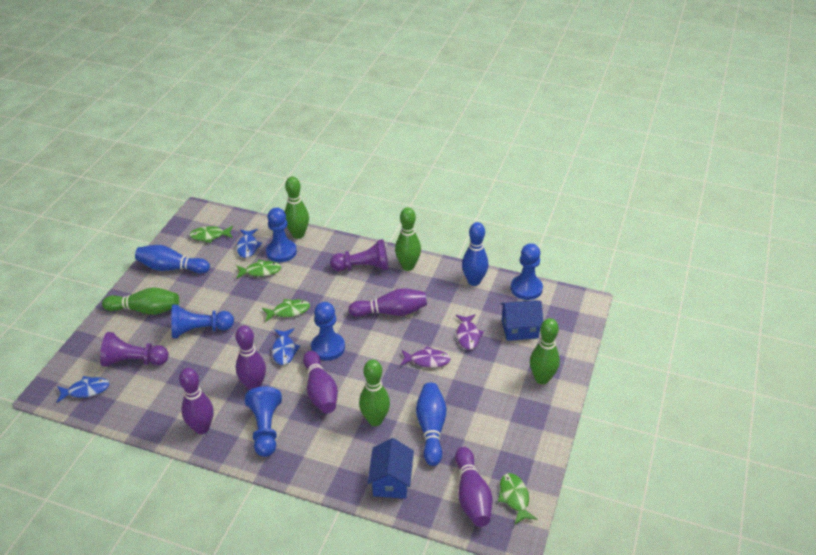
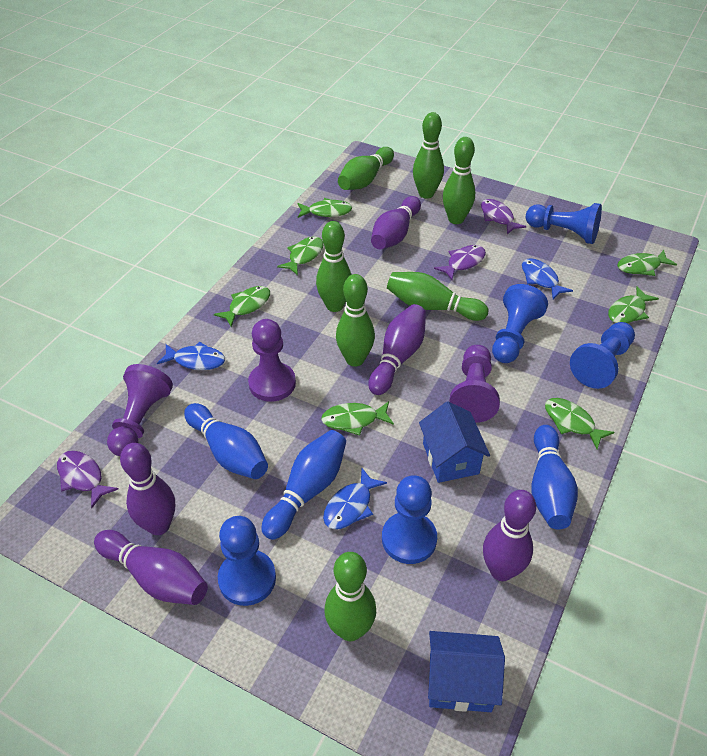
green bowling pin: [102,287,179,315] [285,176,309,239] [359,360,390,426] [395,207,421,271] [530,318,560,384] = 5 -> [316,221,352,312] [324,552,376,641] [336,274,375,367] [338,147,394,190] [387,272,488,321] [413,112,444,199] [443,137,475,224] = 7
green fish: [189,226,233,243] [236,259,281,279] [262,299,310,322] [498,473,537,525] = 4 -> [214,286,270,327] [277,236,323,275] [297,198,352,218] [321,401,394,436] [545,398,615,449] [608,286,659,323] [617,250,677,276] = 7
purple fish: [400,346,451,368] [456,314,484,350] = 2 -> [57,451,119,508] [434,245,486,280] [481,199,526,234] = 3
purple pawn: [100,332,169,367] [330,239,388,271] = 2 -> [107,364,173,456] [248,319,296,402] [449,345,500,423] = 3

